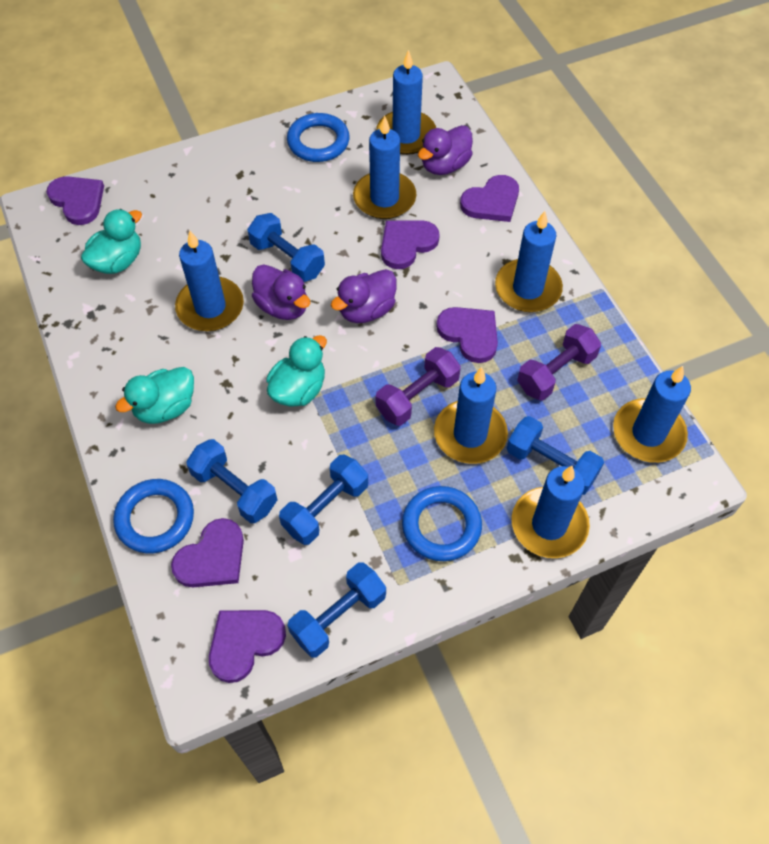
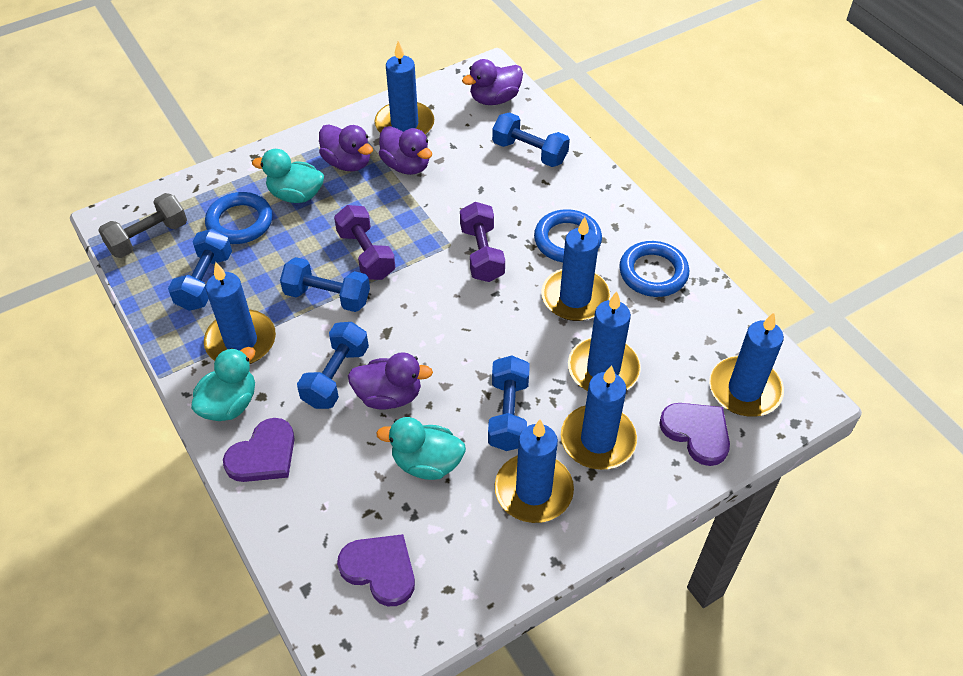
grey dumbbell: none = 0 -> [98,193,187,258] = 1
purple duck: [252,265,310,320] [331,269,397,323] [418,125,473,175] = 3 -> [319,124,373,171] [348,352,433,410] [379,126,432,175] [462,59,523,105] = 4
purple heart: [47,176,104,225] [171,518,244,587] [209,610,286,683] [381,220,440,269] [436,307,498,363] [460,175,519,222] = 6 -> [223,418,295,482] [337,534,415,606] [659,403,730,466] = 3

